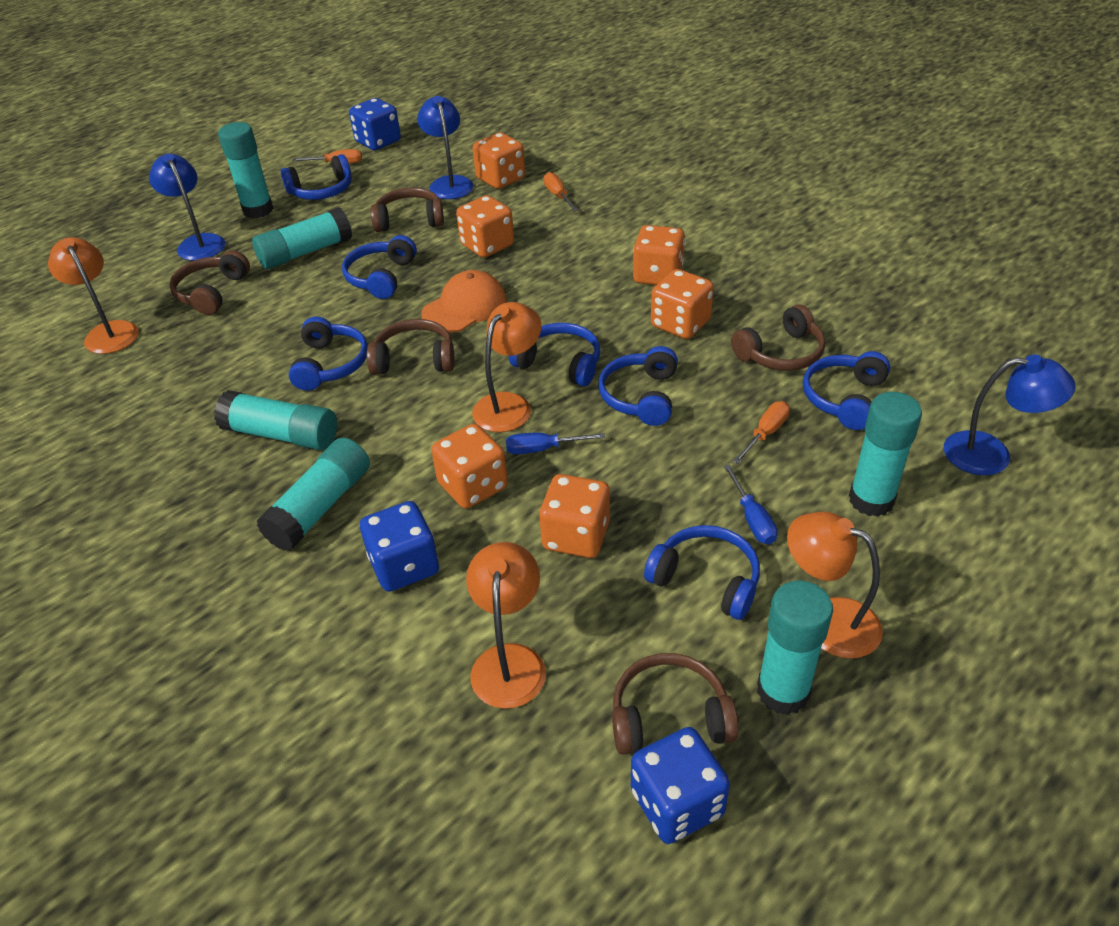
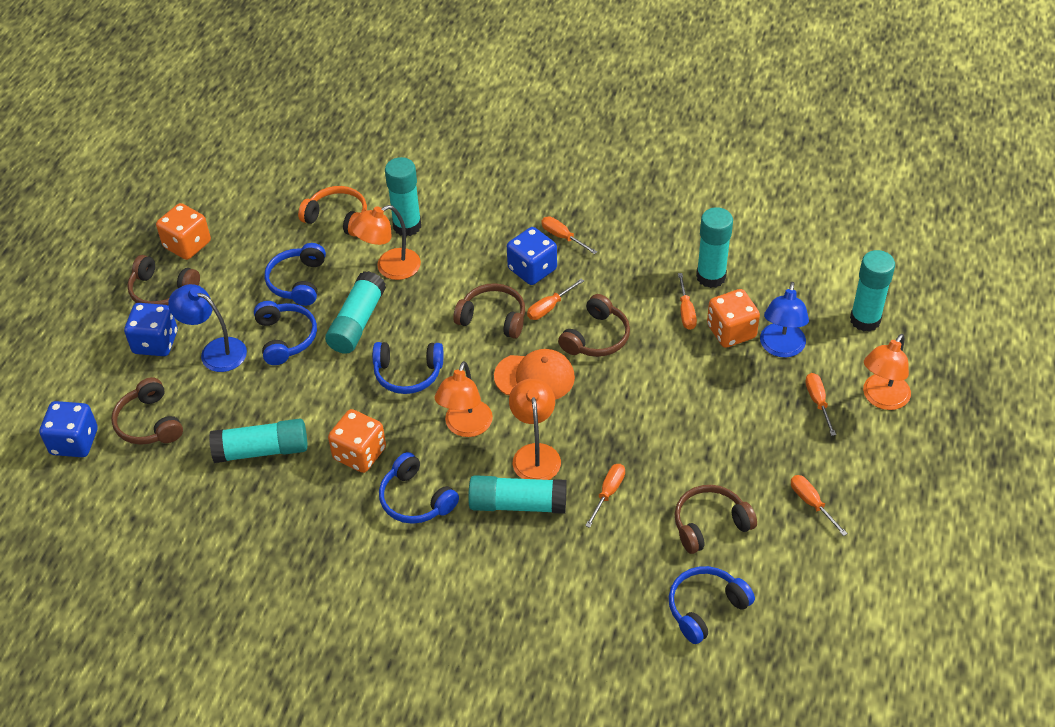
blue headphones: [281,154,352,200] [289,316,368,391] [342,235,417,299] [509,323,600,386] [599,346,678,426] [644,525,760,620] [803,351,890,430] = 7 -> [254,301,317,365] [264,243,326,306] [372,342,443,394] [379,452,459,524] [669,566,755,644] = 5
blue lamp: [149,153,225,261] [417,96,473,199] [944,355,1076,475] = 3 -> [168,284,247,372] [760,282,809,358] = 2
blue screwdriver: [506,433,605,454] [724,465,777,544] = 2 -> none = 0
orange dice: [431,424,508,509] [456,195,514,258] [473,132,525,189] [539,474,610,558] [633,225,685,285] [651,269,714,339] = 6 -> [156,203,211,260] [328,409,386,473] [707,289,760,348] = 3
orange headphones: none = 0 -> [298,186,367,237] = 1
orange screwdriver: [293,149,362,164] [543,172,578,211] [733,401,790,464] = 3 -> [527,278,584,320] [541,217,597,254] [585,464,625,528] [678,273,697,330] [791,475,848,536] [805,373,836,436] = 6

